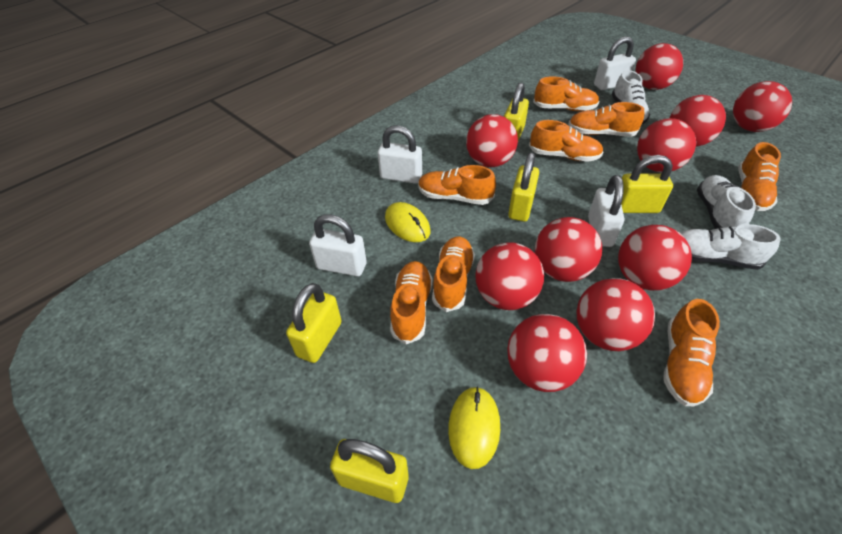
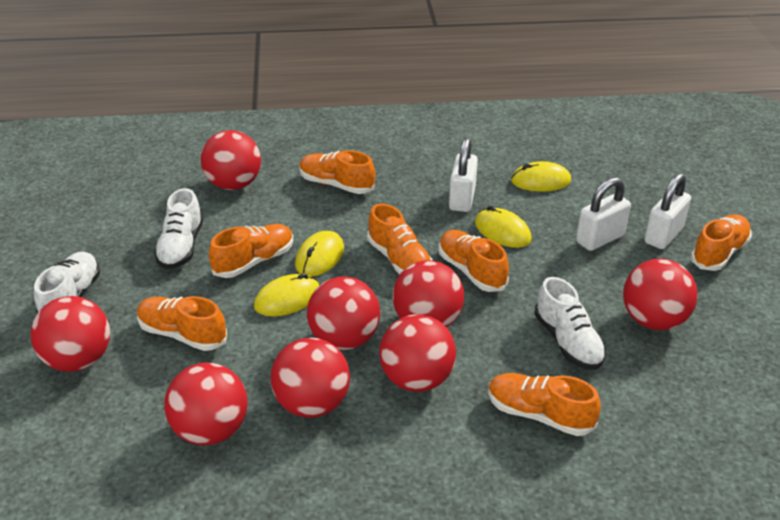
orange shoe: [390,261,433,344] [418,165,496,205] [432,236,475,312] [529,120,603,162] [533,76,599,111] [568,102,644,137] [663,299,720,406] [738,142,781,211] = 8 -> [137,296,227,351] [209,224,293,278] [299,150,375,194] [367,203,433,275] [439,230,509,292] [488,373,601,436] [691,214,752,271] = 7
red ball: [466,114,518,167] [475,242,544,310] [507,314,587,392] [535,217,602,282] [576,278,655,351] [618,225,692,290] [635,43,683,90] [637,118,696,172] [670,95,726,147] [733,81,792,132] = 10 -> [31,296,110,372] [164,363,247,445] [201,130,261,190] [271,338,350,418] [307,276,380,350] [379,314,456,392] [393,260,464,327] [623,259,698,330] = 8
white padlock: [309,214,367,276] [378,125,422,184] [588,175,624,247] [594,36,636,90] = 4 -> [449,138,478,212] [576,177,631,251] [644,173,691,249] = 3
yellow mouse: [385,202,430,242] [448,387,500,469] = 2 -> [254,273,319,316] [295,231,344,276] [475,206,532,248] [511,161,571,192] = 4
yellow padlock: [286,283,342,363] [330,439,409,503] [504,82,529,141] [508,152,539,222] [621,155,673,213] = 5 -> none = 0

